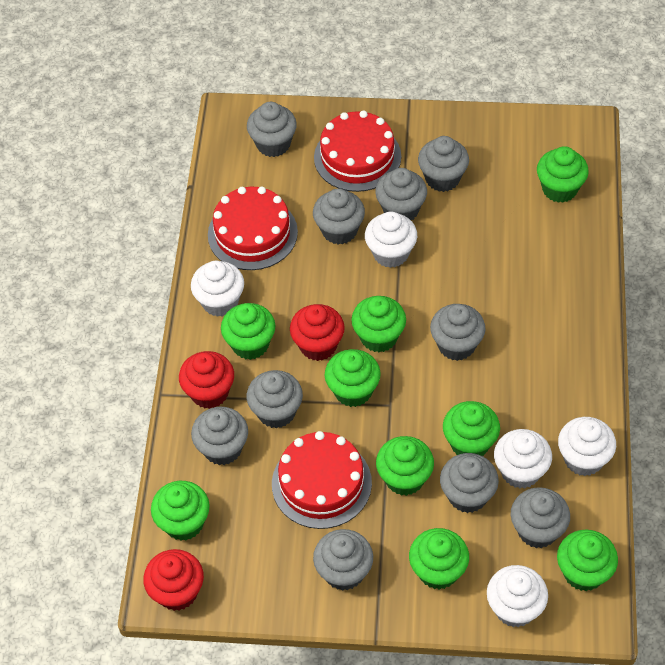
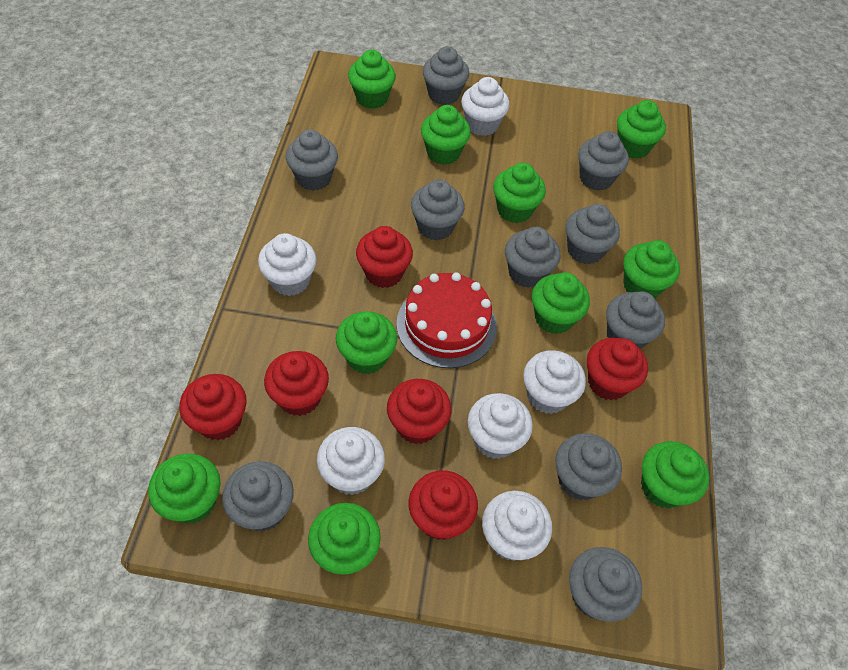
green cupcake: [151,481,210,541] [221,303,275,360] [325,349,381,407] [351,296,406,352] [376,436,434,496] [409,528,469,590] [443,401,500,456] [537,146,589,203] [557,530,618,591] = 9 -> [148,454,221,524] [308,503,381,575] [336,311,397,374] [348,50,396,109] [421,105,471,165] [493,163,546,223] [532,272,590,334] [617,100,666,159] [624,240,680,298] [641,441,709,508] = 10
red cake: [208,187,298,270] [272,431,372,529] [314,111,401,192] = 3 -> [397,272,497,368] = 1
red cupcake: [143,549,204,611] [179,351,234,409] [290,304,345,361] = 3 -> [179,374,247,440] [264,351,329,416] [356,226,413,288] [387,379,452,444] [409,470,478,540] [587,338,648,400] = 6
white cupcake: [191,261,244,317] [365,211,417,268] [487,565,548,627] [494,429,552,488] [558,417,616,476] = 5 -> [258,233,316,296] [317,427,385,495] [461,77,510,136] [468,393,533,459] [482,491,552,561] [523,350,586,414] = 6

